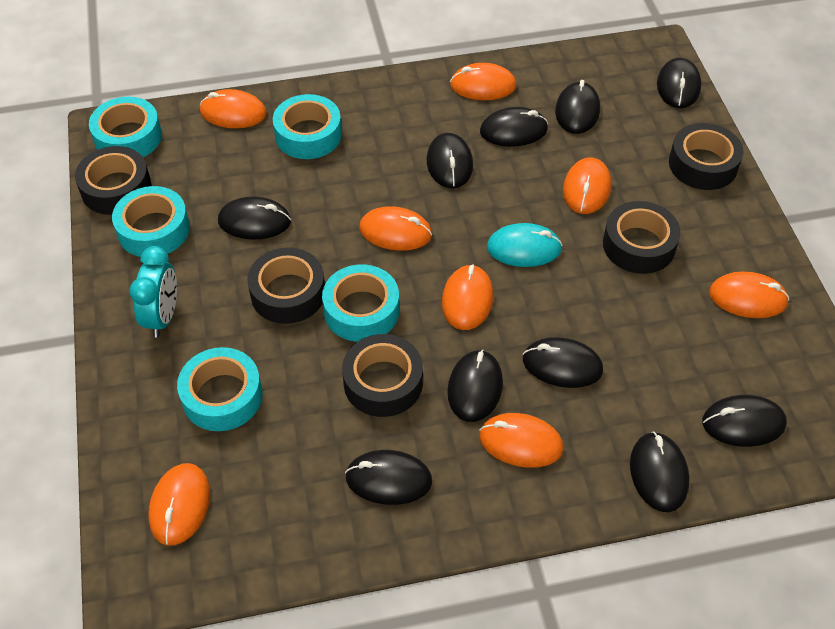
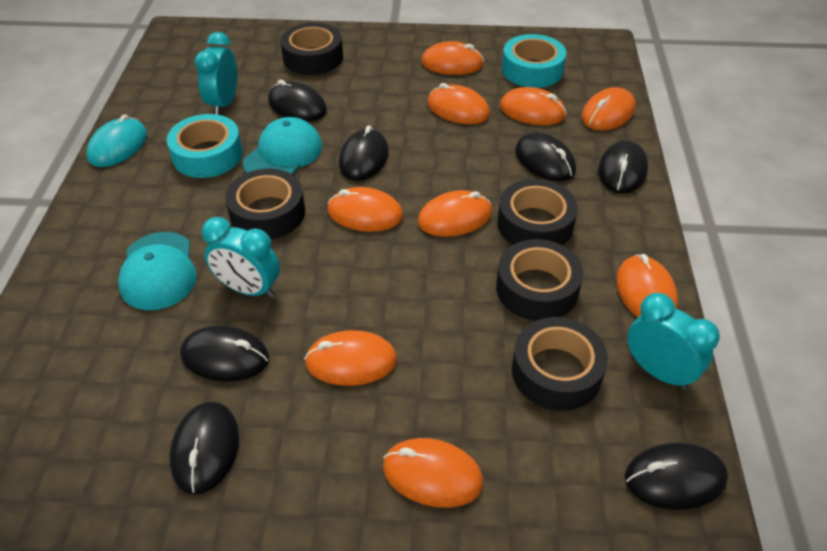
black mouse: [218,197,291,239] [345,450,432,505] [427,133,473,188] [447,349,503,422] [480,107,548,147] [523,337,603,388] [555,80,600,134] [630,431,690,512] [657,58,701,108] [702,395,787,447] = 10 -> [169,402,239,495] [180,325,269,382] [268,80,327,121] [339,125,389,181] [515,132,576,181] [598,140,648,194] [625,442,728,510] = 7
orange mouse: [149,463,210,546] [199,89,267,128] [359,206,432,251] [442,264,494,330] [450,63,517,100] [479,413,563,468] [563,157,611,214] [709,271,789,318] = 8 -> [304,330,397,386] [327,187,403,232] [383,438,483,508] [418,190,492,237] [421,41,484,75] [428,83,490,124] [500,87,566,125] [581,87,636,130] [616,254,678,317] = 9
turquoise cap: none = 0 -> [118,232,197,310] [243,117,322,174] = 2
turquoise clock: [129,246,177,337] = 1 -> [195,32,237,115] [202,217,280,298] [627,293,720,390] = 3
turquoise tape: [89,97,162,157] [112,186,190,257] [177,347,262,431] [273,94,342,159] [322,264,399,342] = 5 -> [167,114,243,178] [502,34,566,88] = 2

